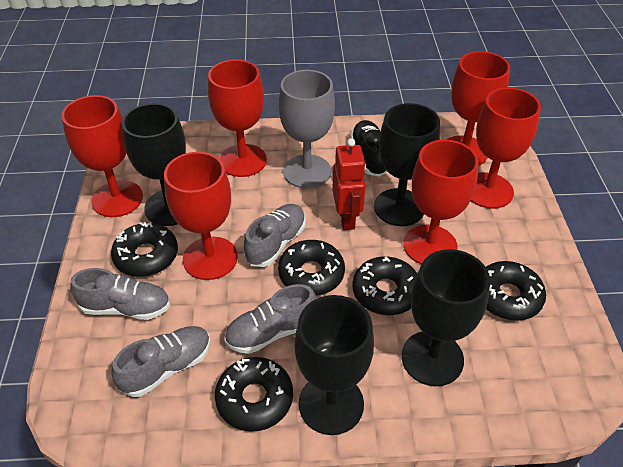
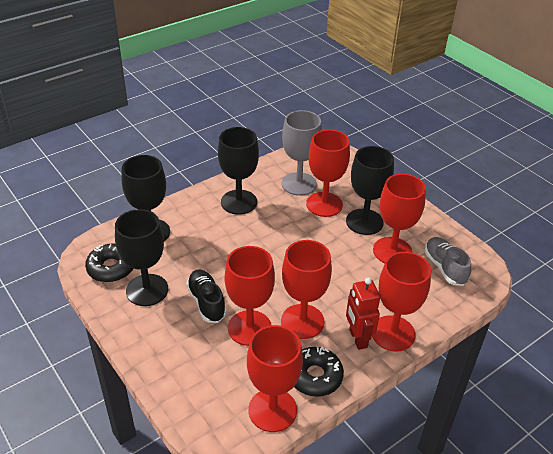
black donut: [111,222,178,277] [215,357,293,432] [278,240,345,296] [352,257,417,315] [486,261,546,321] = 5 -> [85,243,134,282] [294,347,344,397] = 2
grey shoe: [70,268,170,320] [112,326,211,397] [224,284,317,354] [244,204,306,267] = 4 -> [425,237,471,286] = 1

